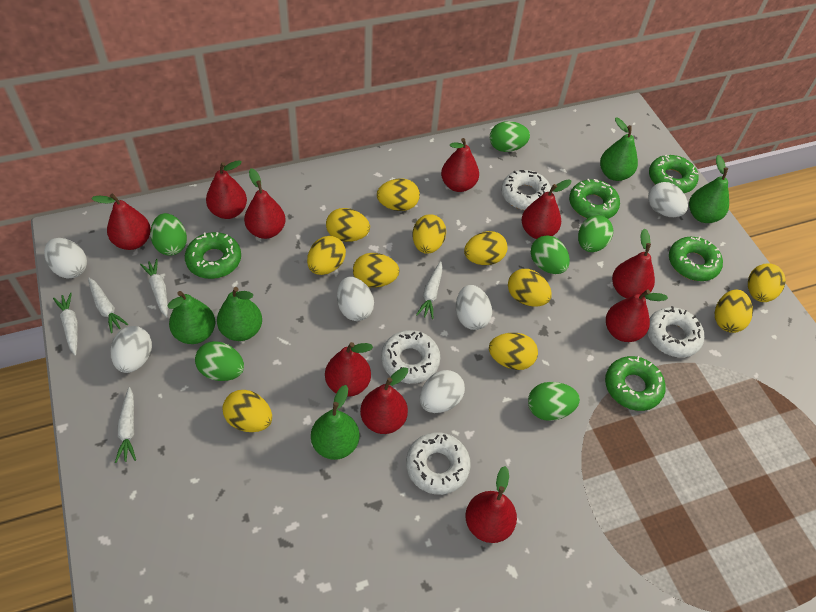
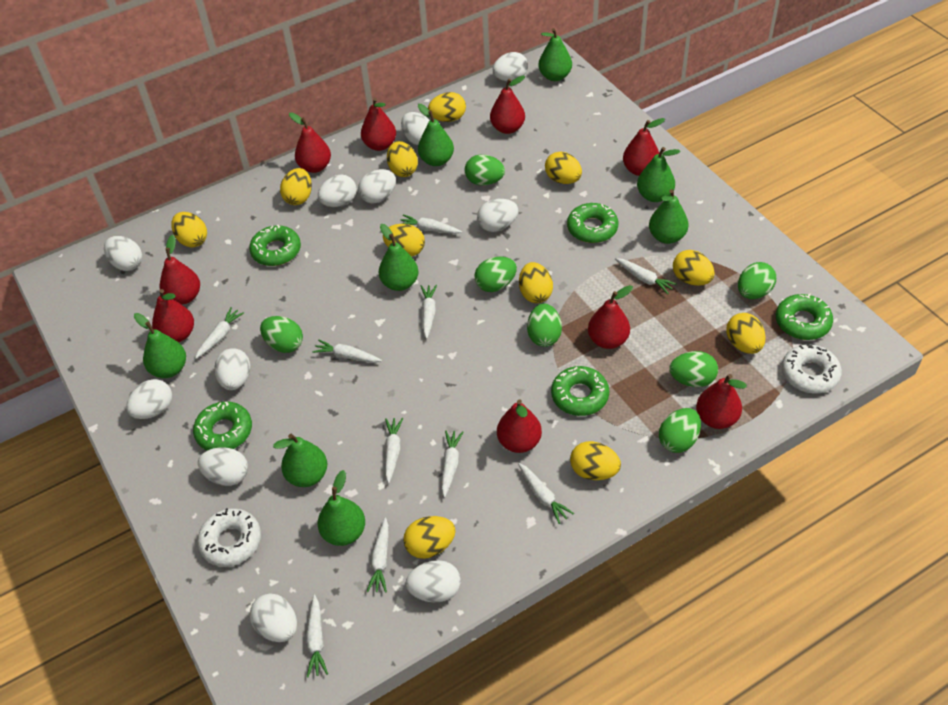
green egg: [150,213,187,256] [195,341,244,381] [490,121,530,152] [528,382,580,421] [531,235,570,274] [578,215,613,252] = 6 -> [260,316,303,353] [465,155,505,185] [475,257,517,292] [527,304,562,347] [659,408,701,453] [669,351,718,387] [738,262,776,299] = 7
green pear: [167,291,216,344] [217,287,262,341] [311,385,359,460] [600,117,638,181] [689,155,729,223] = 5 -> [134,313,186,378] [273,434,327,487] [317,470,365,546] [379,224,418,291] [418,104,454,166] [538,28,572,81] [637,147,681,202] [649,189,689,244] = 8
red pear: [91,194,151,250] [206,160,247,219] [244,168,285,239] [325,342,373,397] [360,367,408,434] [441,138,479,192] [465,466,517,543] [522,179,572,239] [606,289,668,342] [612,228,655,298] = 10 -> [152,289,194,342] [160,235,200,305] [289,113,331,173] [361,98,396,151] [490,76,525,134] [497,399,542,453] [588,285,633,349] [623,118,665,176] [696,374,747,429] = 9
white carrot: [53,293,78,356] [88,277,128,333] [115,387,136,463] [140,259,168,317] [416,261,443,319] = 5 -> [195,307,244,359] [306,594,328,677] [312,339,382,363] [366,517,389,593] [385,418,403,484] [400,214,462,234] [421,285,437,339] [441,430,463,498] [518,463,574,524] [615,258,677,294] = 10
white donut: [381,330,440,384] [406,432,471,495] [501,170,551,210] [647,306,704,357] = 4 -> [197,508,261,567] [782,344,842,394] = 2
white egg: [44,238,87,279] [110,326,152,373] [337,277,374,321] [420,370,465,413] [456,285,492,330] [648,182,688,217] = 6 -> [104,236,142,271] [126,379,172,419] [198,447,248,486] [214,348,251,390] [250,593,297,642] [318,174,357,207] [358,169,396,203] [401,112,430,145] [405,560,461,603] [477,199,518,232] [493,52,528,81] = 11

